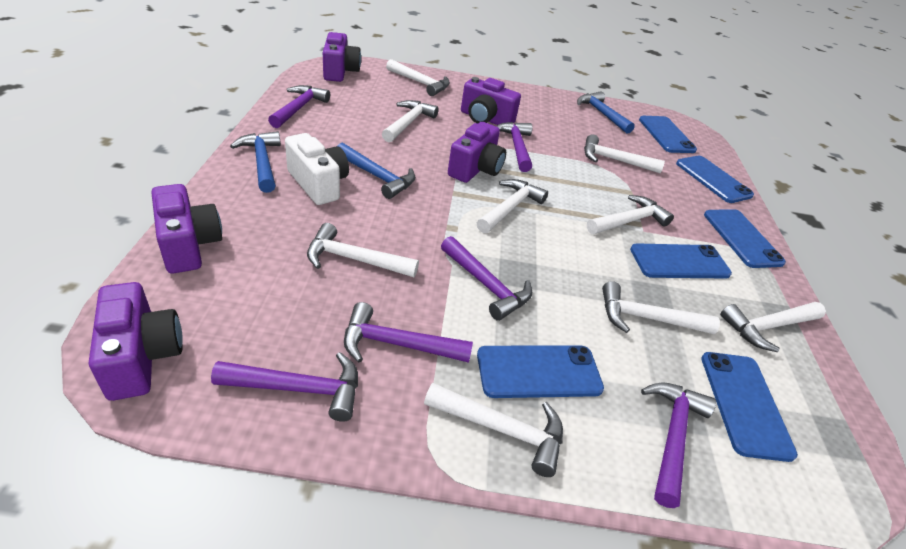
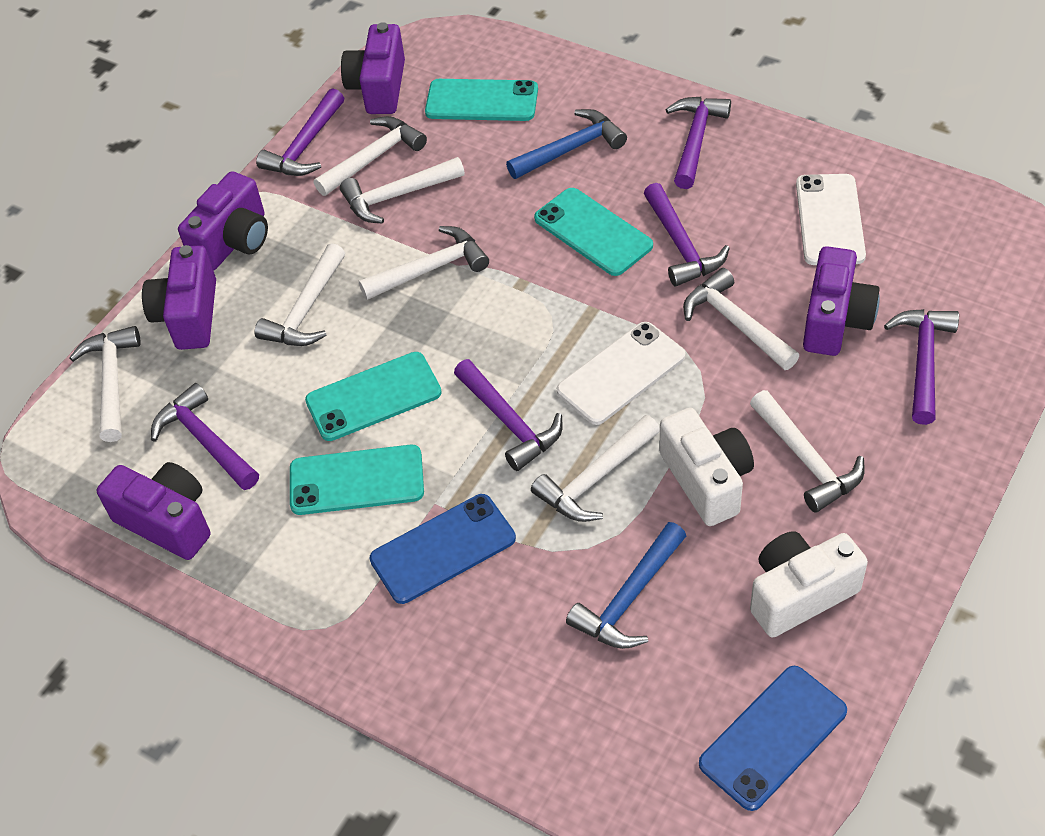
blue hammer: [230,131,281,193] [338,143,415,199] [577,91,635,134] = 3 -> [506,109,627,179] [566,522,686,649] = 2
blue phone: [477,346,604,398] [630,243,732,278] [639,116,697,153] [676,156,754,203] [701,352,798,462] [704,209,786,268] = 6 -> [369,494,516,604] [699,666,847,811] = 2
turquoise phone: none = 0 -> [290,445,424,515] [305,352,442,441] [425,79,538,121] [534,188,653,276] = 4
white camera: [285,133,349,205] = 1 -> [659,408,754,526] [750,531,868,638] = 2
white hammer: [307,223,419,277] [382,100,439,142] [386,59,450,96] [424,383,563,477] [477,179,548,233] [584,134,665,173] [587,195,674,234] [602,281,720,334] [720,302,826,352] = 9 -> [69,326,141,442] [255,243,345,346] [314,116,427,196] [340,157,465,224] [359,226,489,300] [531,415,660,522] [683,268,799,370] [750,390,865,513] = 8
white phone: none = 0 -> [557,322,686,425] [796,174,866,265] = 2

